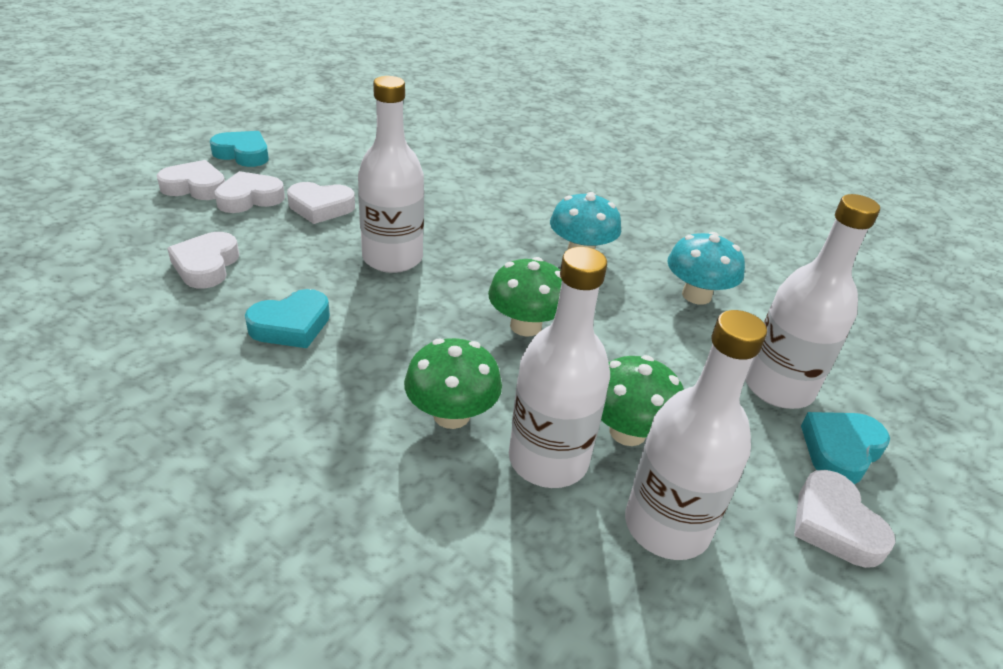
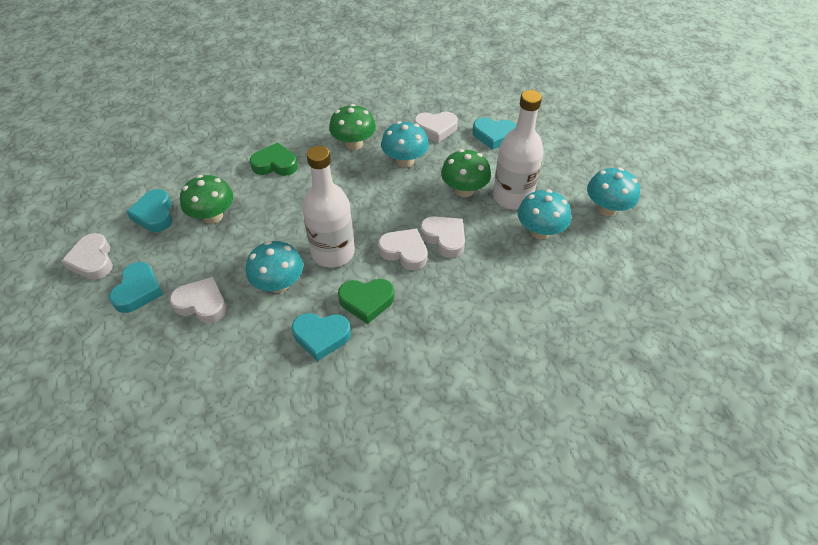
green heart: none = 0 -> [250,142,298,176] [338,279,394,324] = 2
turquoise heart: [210,131,269,167] [245,289,330,348] [801,412,890,484] = 3 -> [109,262,163,313] [127,189,172,232] [292,313,351,361] [472,118,516,150] = 4
turquoise mushroom: [550,192,621,250] [667,232,745,305] = 2 -> [246,241,303,293] [381,121,429,168] [518,189,571,240] [587,168,640,216] = 4
white bottle: [358,76,424,273] [509,247,610,488] [625,310,767,560] [745,194,880,409] = 4 -> [302,146,355,268] [493,90,544,210] = 2

